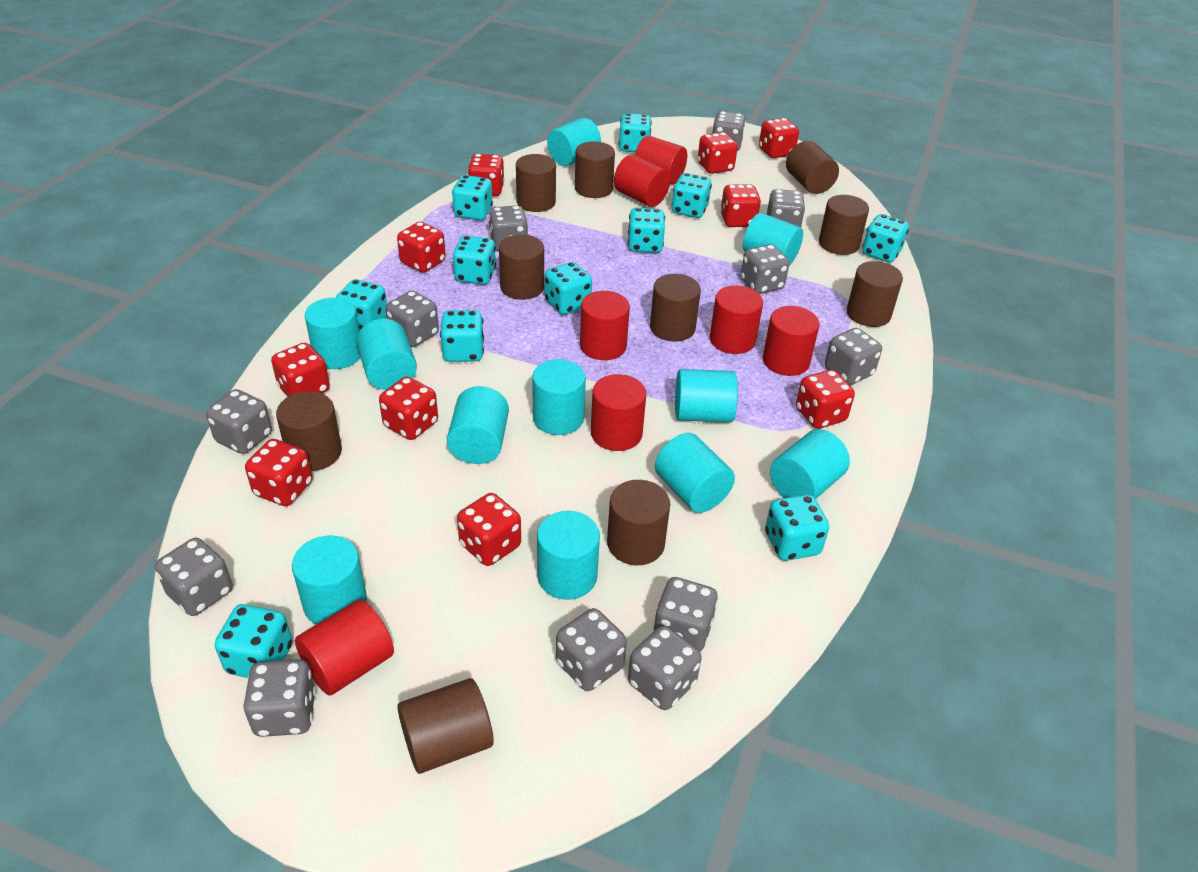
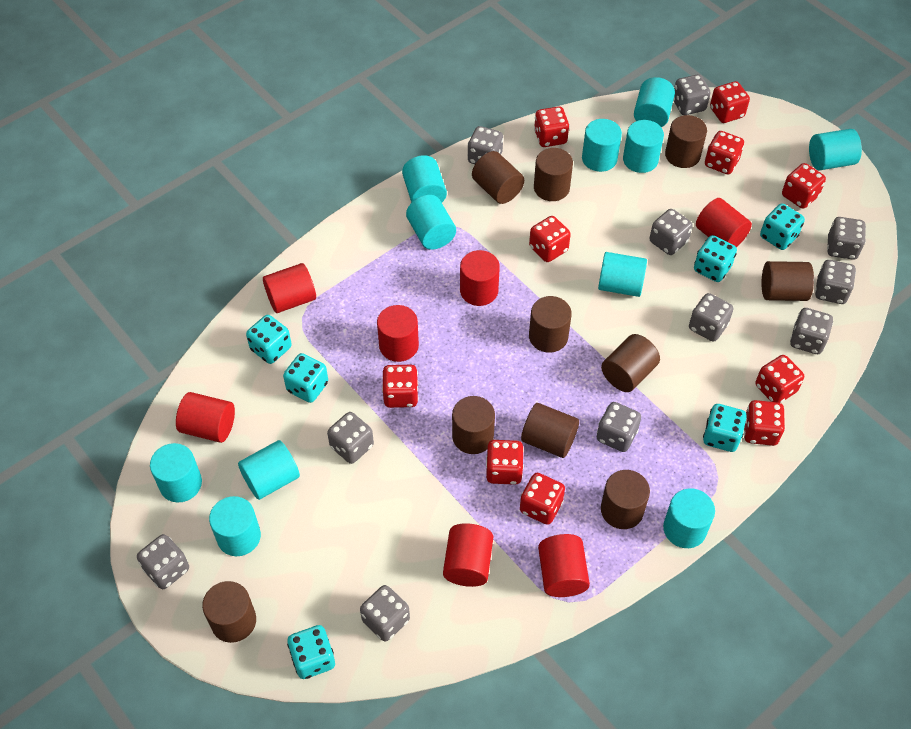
grey dice: [155,538,233,616] [206,389,272,454] [243,659,316,737] [386,291,439,347] [489,205,528,251] [556,608,627,691] [628,626,702,710] [653,577,718,652] [712,111,746,151] [741,244,790,294] [767,189,805,227] [825,328,882,385] = 12 -> [137,534,189,589] [327,412,374,464] [360,585,410,642] [467,126,504,164] [597,402,641,452] [650,209,693,255] [673,74,711,115] [689,293,733,342] [790,308,833,354] [815,260,856,304] [827,217,866,260] = 11
turquoise dice: [215,604,292,678] [336,279,387,331] [440,310,484,362] [452,175,493,220] [453,236,496,285] [545,262,592,315] [619,113,652,152] [628,208,665,253] [672,173,712,218] [765,494,829,561] [862,214,909,262] = 11 -> [246,315,292,364] [283,353,328,403] [287,625,335,679] [694,235,737,282] [703,404,747,452] [760,204,805,250] = 6

